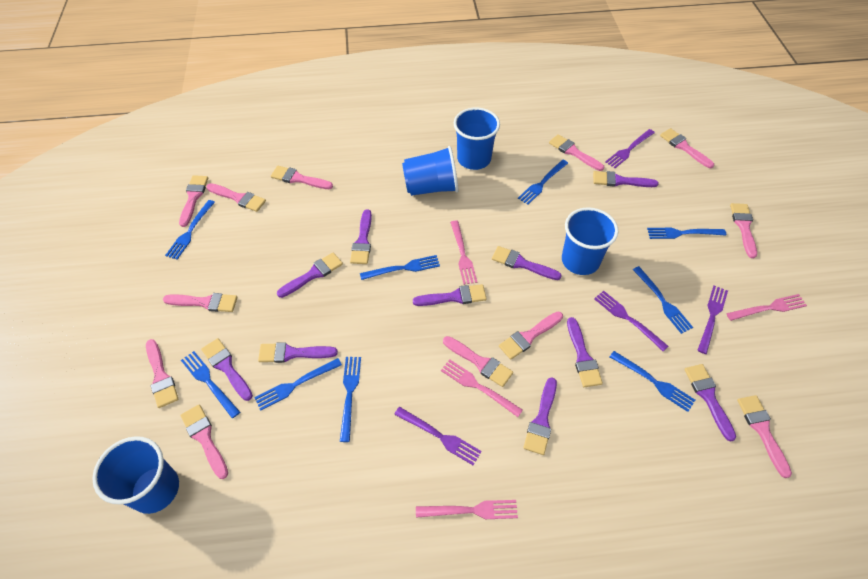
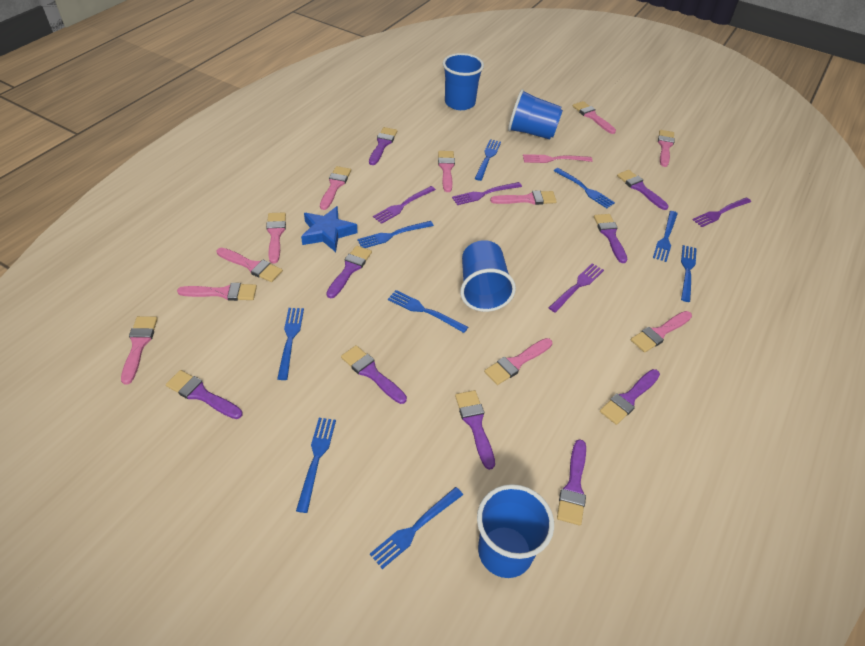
blue star: none = 0 -> [301,206,358,252] = 1
pink brush: [146,339,179,408] [163,293,237,312] [179,175,208,227] [180,404,228,479] [206,183,266,212] [271,166,333,189] [443,336,513,387] [499,312,563,360] [549,134,604,171] [660,128,714,168] [730,203,757,258] [737,395,792,478] = 12 -> [121,316,158,384] [177,283,257,301] [217,248,283,282] [266,212,286,264] [320,166,351,210] [438,151,455,192] [484,338,552,385] [490,190,557,205] [573,101,616,134] [631,311,692,353] [658,130,675,167] = 11
pink fork: [416,500,518,519] [441,359,523,417] [450,220,477,285] [726,294,807,321] = 4 -> [523,154,592,163] = 1
purple brush: [201,338,253,401] [258,342,338,363] [277,252,343,298] [350,210,372,264] [413,284,487,306] [492,246,562,280] [523,377,557,455] [567,317,603,387] [593,171,659,187] [684,364,736,442] = 10 -> [166,370,243,419] [326,246,372,298] [341,345,407,404] [369,127,397,165] [455,390,495,470] [557,439,586,526] [594,214,627,263] [600,369,660,425] [617,170,669,210] = 9

